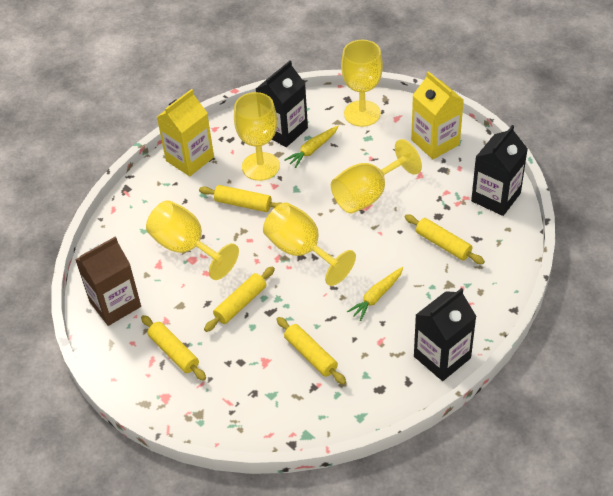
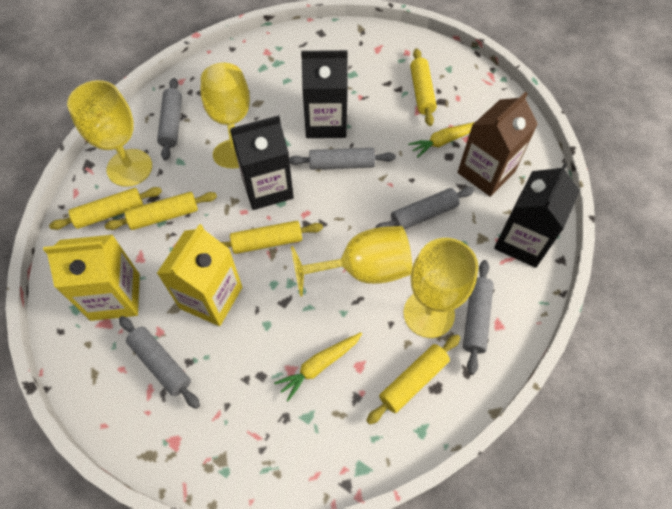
grey rolling pin: none = 0 -> [119,316,200,409] [157,78,182,161] [289,148,396,170] [375,187,474,229] [463,260,494,375] = 5
yellow goblet: [146,200,239,280] [234,92,280,181] [263,202,356,286] [331,139,422,214] [341,40,383,127] = 5 -> [67,80,152,187] [201,63,250,168] [291,226,412,297] [403,238,478,338] = 4

